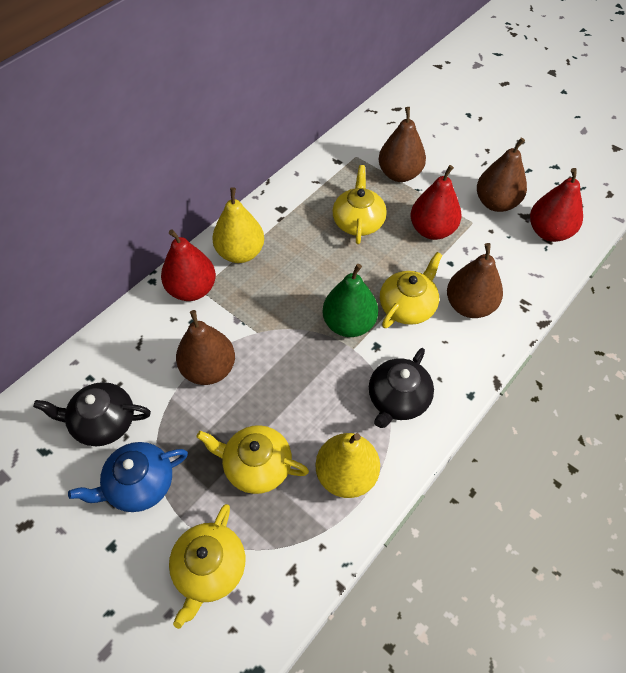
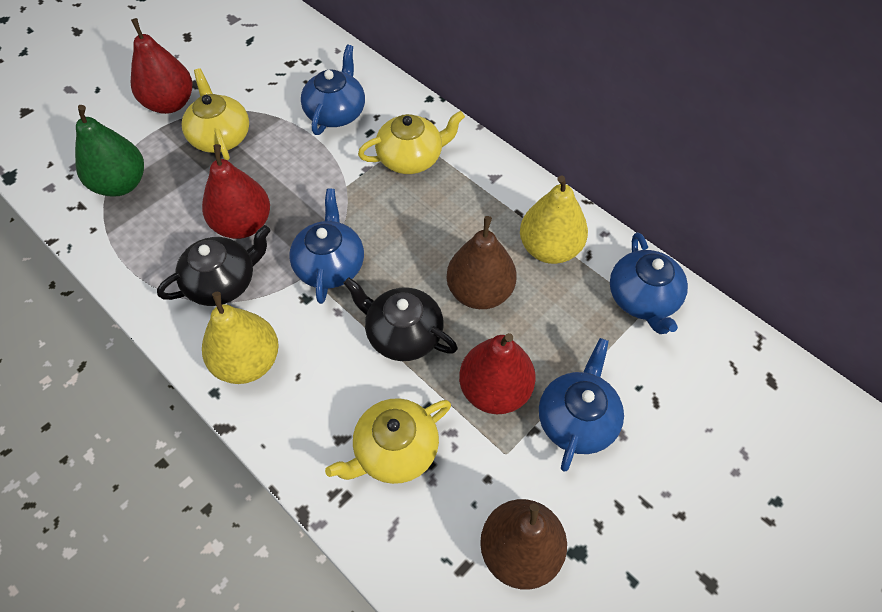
blue teapot: [68,442,188,512] = 1 -> [289,189,364,304] [301,45,365,135] [539,338,624,472] [610,232,688,334] = 4
brown pear: [176,310,235,385] [379,107,426,182] [447,243,503,318] [477,138,527,212] = 4 -> [447,216,517,309] [480,499,567,590] = 2
yellow teapot: [169,504,245,629] [196,425,309,494] [332,165,387,244] [380,252,442,328] = 4 -> [182,69,249,160] [325,398,451,484] [358,111,465,174] = 3

